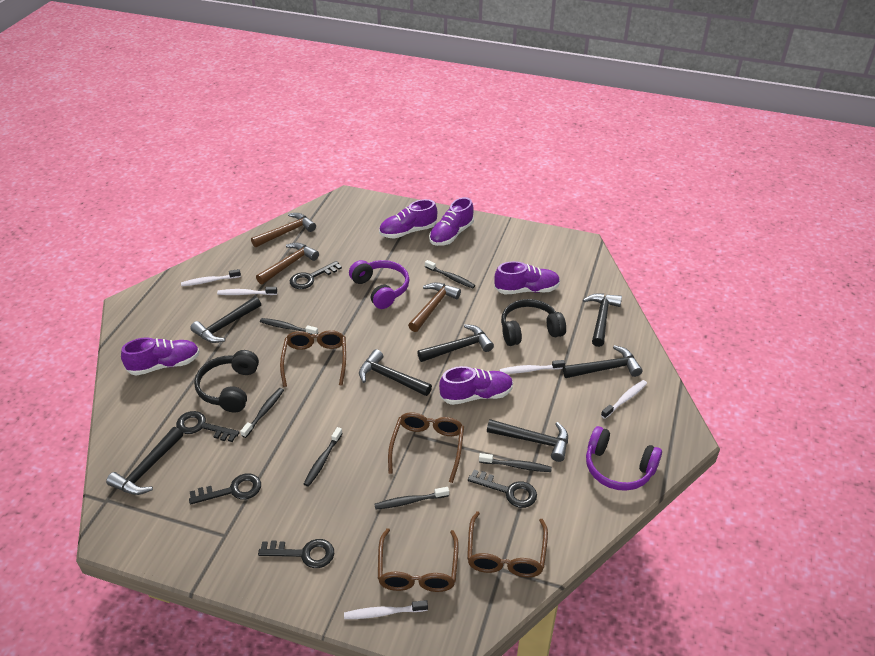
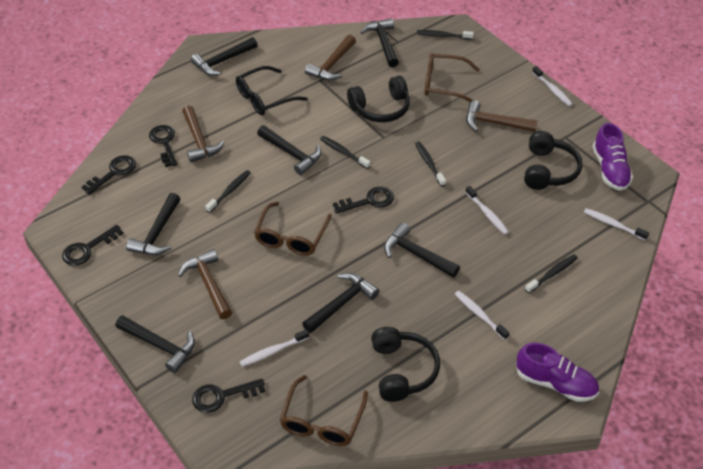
black glasses: none = 0 -> [236,66,307,115] = 1
black headphones: [194,350,259,413] [501,299,566,346] = 2 -> [347,76,410,122] [371,327,440,402] [524,131,583,190] = 3
black toothbrush: [240,388,284,438] [260,318,318,335] [304,427,343,487] [374,487,449,510] [425,260,475,288] [479,453,552,472] = 6 -> [205,170,251,213] [320,136,370,169] [415,142,446,187] [417,30,474,40] [525,255,578,293] = 5
brown glasses: [280,330,346,387] [378,528,459,592] [388,412,464,483] [467,511,548,577] = 4 -> [254,202,332,256] [280,375,368,446] [425,53,480,102] = 3
brown hammer: [251,213,316,247] [256,243,319,285] [408,283,461,332] = 3 -> [178,249,232,319] [182,105,225,162] [305,35,356,80] [466,100,538,132] = 4
purple headphones: [349,260,410,309] [586,426,662,491] = 2 -> none = 0
purple shoe: [121,338,200,376] [379,199,437,239] [429,197,474,246] [439,366,513,405] [494,261,560,294] = 5 -> [516,343,599,402] [593,123,633,191] = 2

